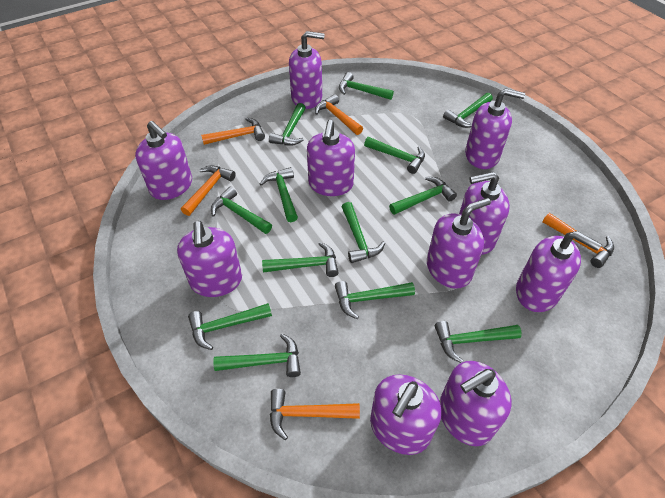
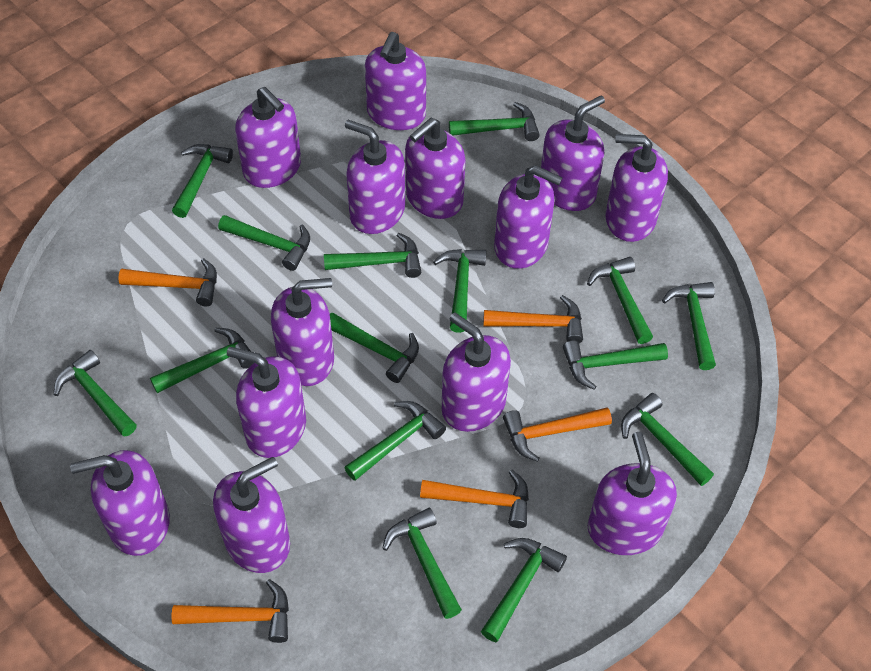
green hammer: [188,303,272,350] [211,187,272,234] [213,334,301,377] [260,167,298,222] [262,242,339,277] [269,103,306,146] [335,281,415,319] [339,72,394,100] [342,202,385,263] [364,137,425,174] [389,177,457,215] [435,321,522,363] [443,93,493,128] = 13 -> [54,350,137,437] [150,328,254,393] [172,144,233,218] [218,215,310,271] [324,233,421,278] [330,312,419,383] [344,401,446,481] [382,508,462,619] [433,249,486,333] [449,102,540,141] [481,538,567,642] [563,340,668,390] [587,257,653,344] [621,393,714,486] [662,282,716,370] = 15
purple soap dispenser: [135,121,192,200] [177,221,242,297] [289,31,325,109] [307,120,355,196] [370,374,442,455] [427,198,491,289] [440,361,512,446] [459,172,510,255] [465,88,525,169] [516,231,602,312] = 10 -> [70,450,170,556] [213,457,290,573] [227,347,306,458] [235,87,301,188] [271,278,334,386] [345,120,405,234] [365,32,426,130] [405,118,466,219] [441,312,511,432] [494,165,563,269] [541,95,605,211] [588,432,677,555] [605,134,668,242] = 13

